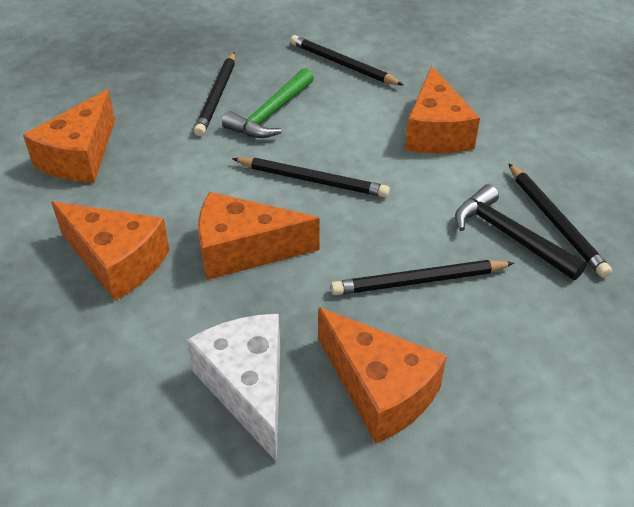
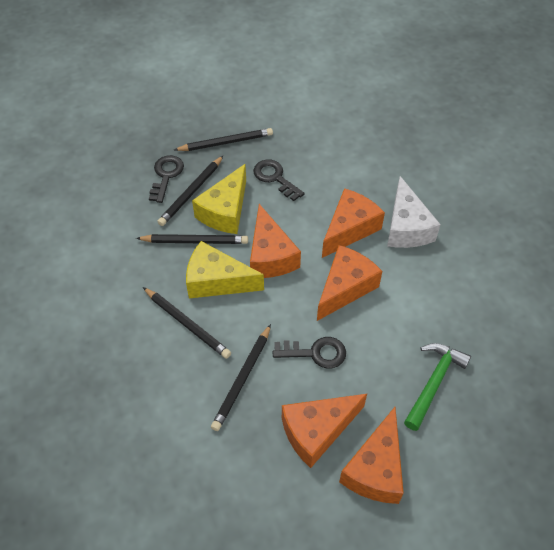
black hammer: [455,184,587,280] = 1 -> none = 0
black key: none = 0 -> [149,155,184,203] [253,159,304,201] [273,337,346,369] = 3
yellow cheese: none = 0 -> [186,241,264,298] [192,164,246,234] = 2

